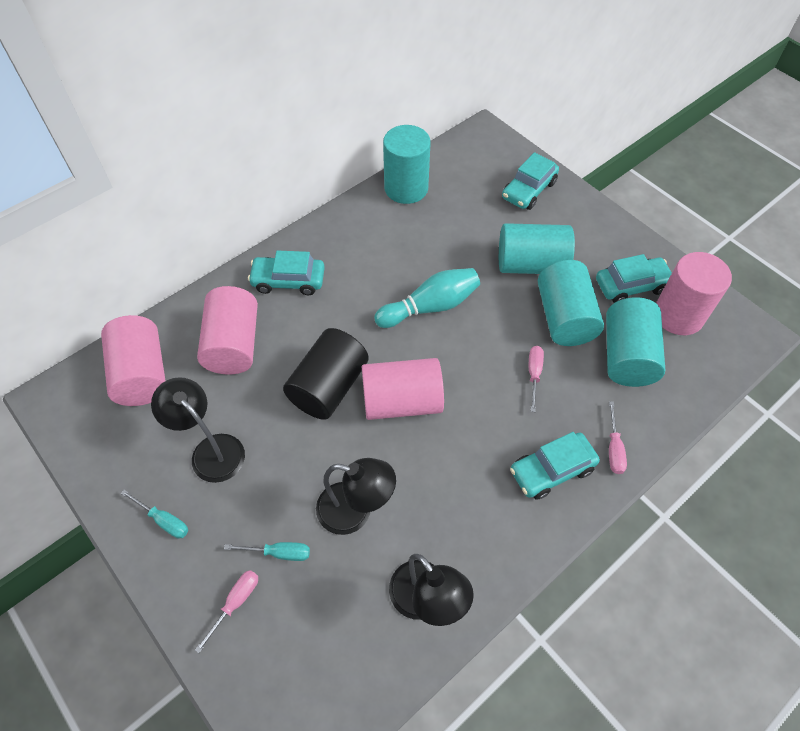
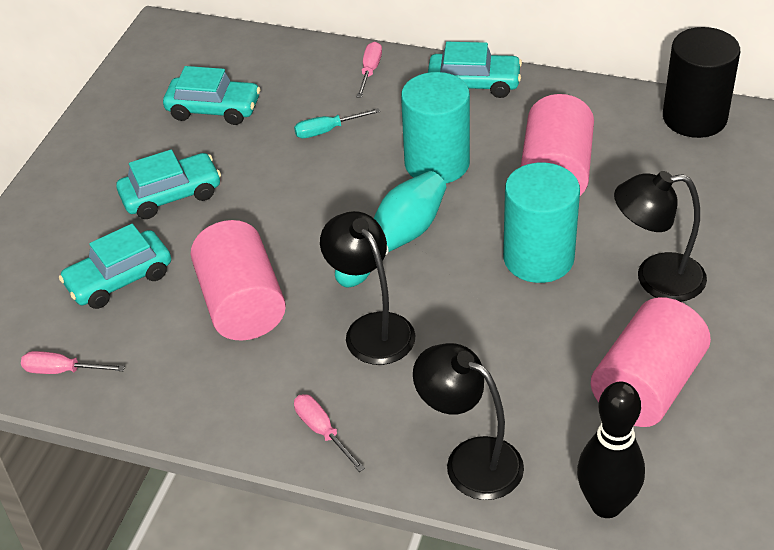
black bowling pin: none = 0 -> [577,381,645,518] = 1
pink cylinder: [101,315,166,406] [197,286,258,375] [362,358,444,420] [656,252,732,335] = 4 -> [191,220,286,341] [521,94,594,196] [591,297,711,427] = 3
turquoise cylinder: [383,125,431,204] [499,223,575,274] [538,260,604,346] [606,297,665,387] = 4 -> [401,72,470,183] [503,163,580,283] = 2
turquoise screwdriver: [121,490,188,539] [224,542,310,561] = 2 -> [294,108,380,138] = 1

